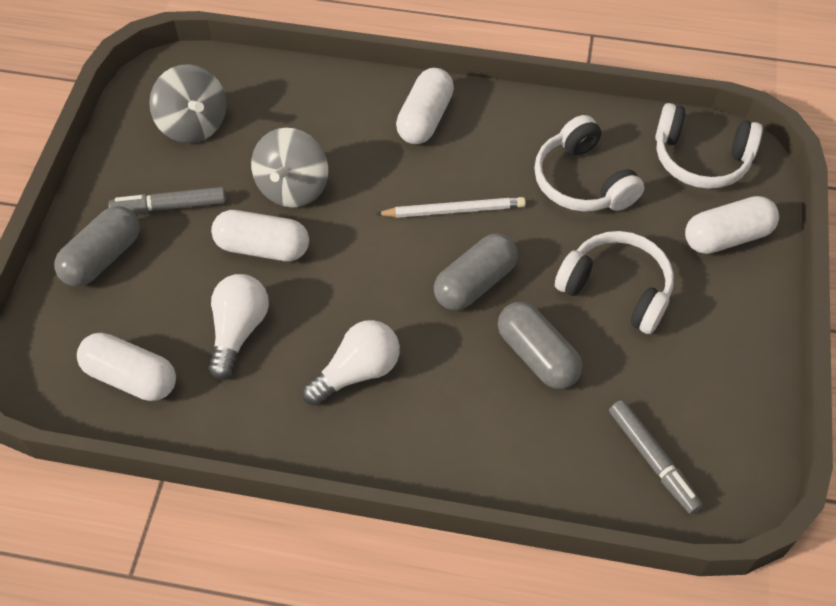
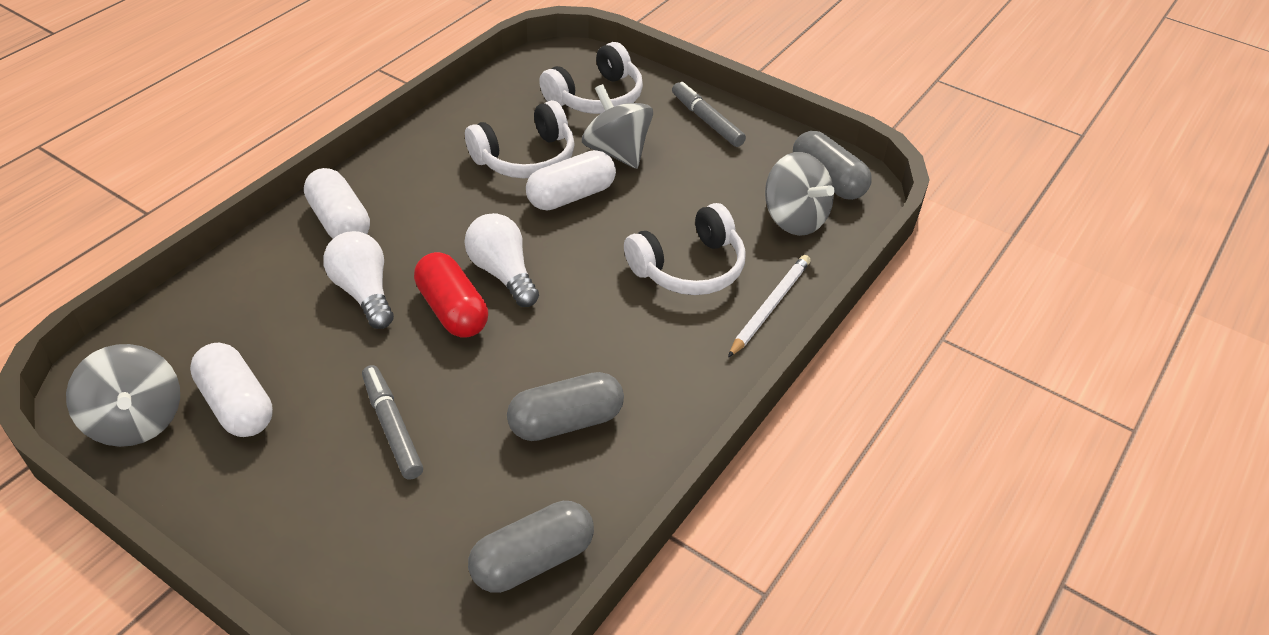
grey spinning top: [149,64,227,143] [251,128,328,208] = 2 -> [66,344,180,447] [582,84,653,169] [765,152,834,236] = 3
red capsule: none = 0 -> [414,252,488,338] = 1
white capsule: [77,333,176,401] [211,210,309,261] [396,68,454,144] [685,196,779,254] = 4 -> [190,343,273,437] [304,168,370,239] [526,150,616,211] = 3

